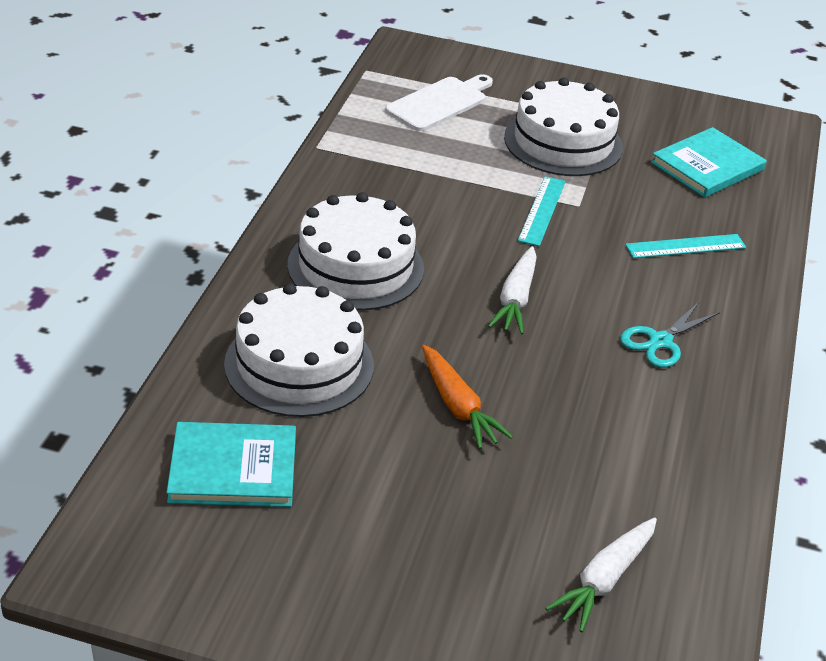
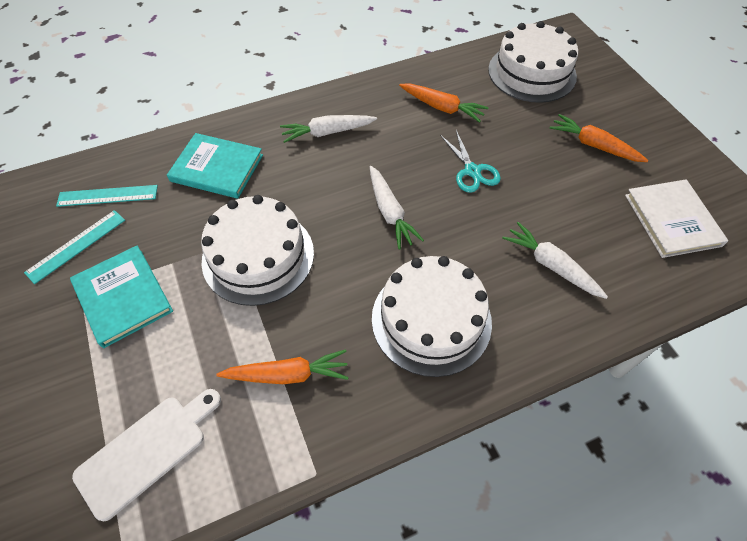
orange carrot: [422,345,513,449] = 1 -> [216,349,349,384] [399,83,489,123] [549,114,649,162] = 3
white book: none = 0 -> [625,179,728,258] = 1
white carrot: [488,246,537,335] [545,518,657,632] = 2 -> [280,115,377,143] [370,166,424,249] [502,222,608,299] = 3

